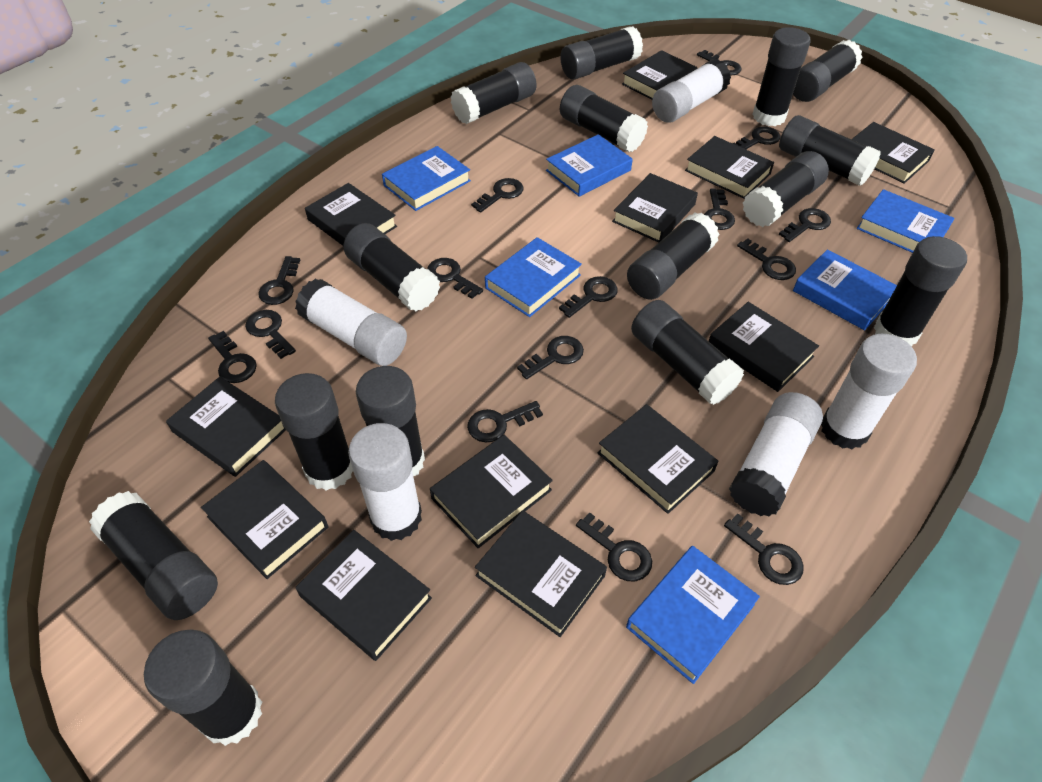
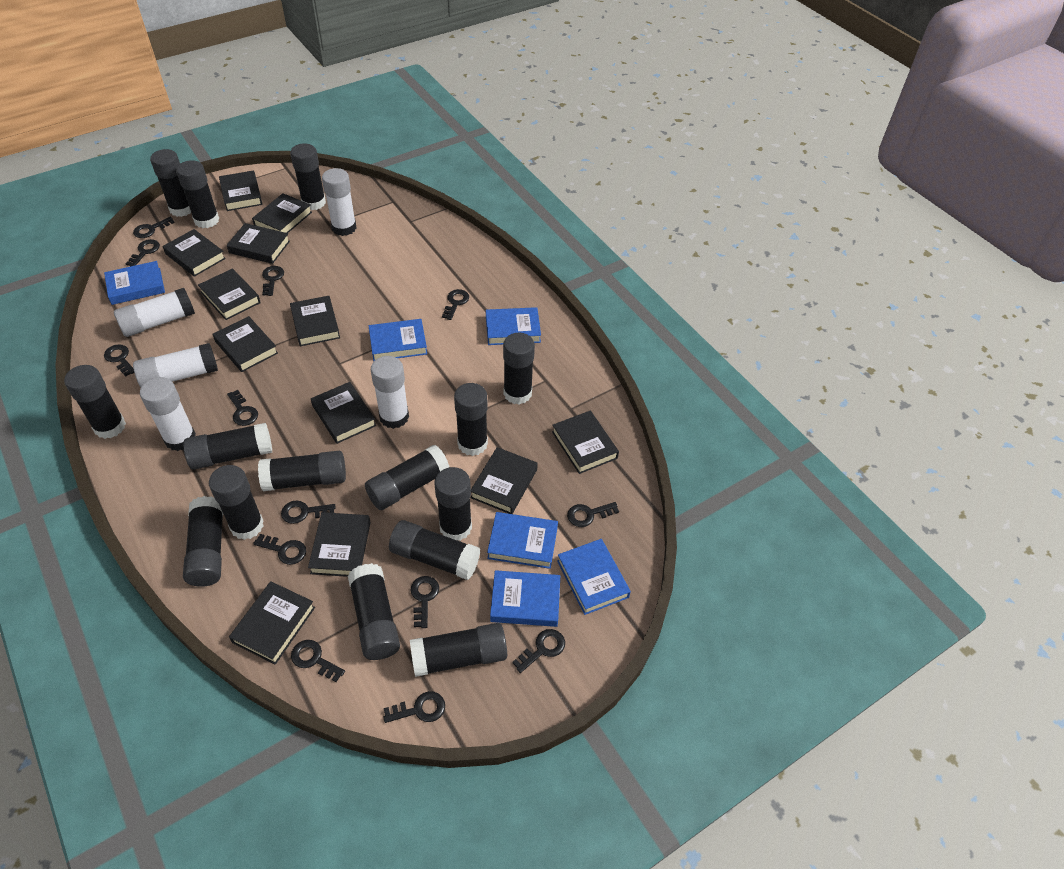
black key: [208,331,257,383] [245,310,296,359] [258,256,300,305] [427,258,483,299] [467,401,543,442] [471,178,523,213] [517,336,584,379] [559,276,618,318] [576,512,652,581] [697,50,742,76] [704,188,735,230] [724,513,804,585] [732,127,780,149] [737,238,796,280] [778,208,831,242] = 15 -> [104,344,134,377] [125,239,160,267] [133,217,175,238] [227,390,258,426] [253,534,306,565] [262,266,284,296] [281,500,336,524] [291,640,345,682] [383,691,445,723] [411,576,439,628] [442,289,469,320] [512,629,565,673] [567,502,619,527] = 13

